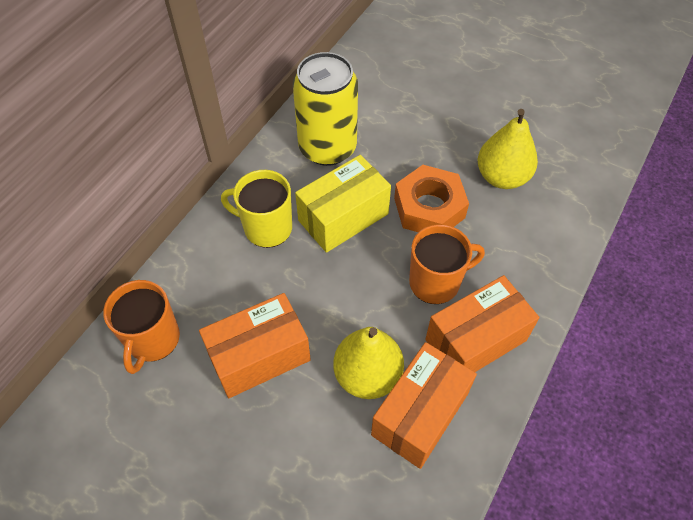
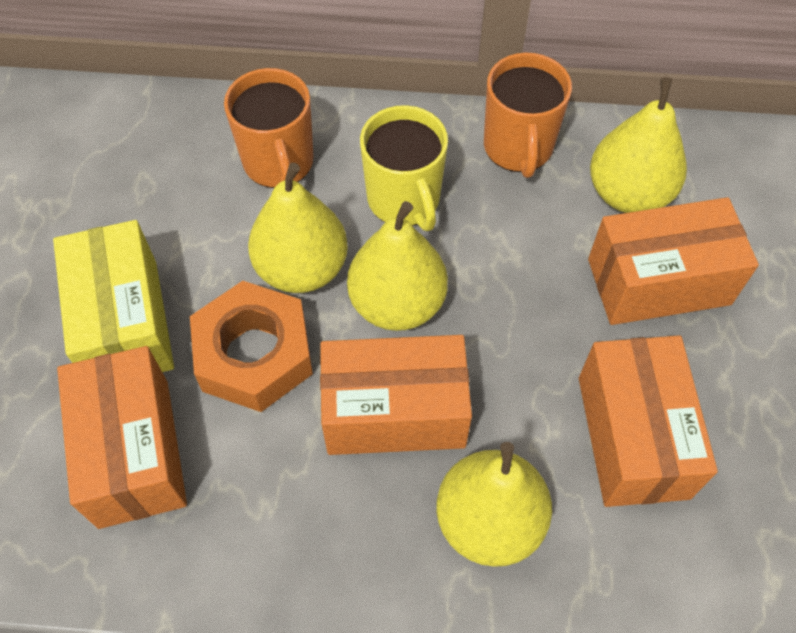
orange box: [199,293,311,398] [371,342,477,469] [425,275,539,372] = 3 -> [57,346,187,529] [320,335,472,455] [579,335,718,507] [588,197,759,325] = 4
yellow can: [293,52,358,166] = 1 -> none = 0
yellow pear: [333,327,404,399] [478,109,538,189] = 2 -> [248,163,348,293] [347,201,448,331] [436,442,552,567] [590,77,687,213] = 4

